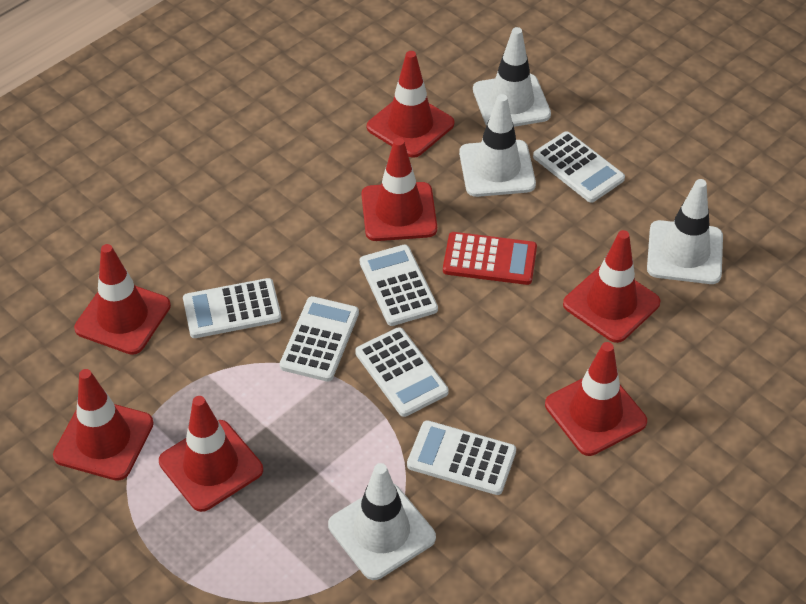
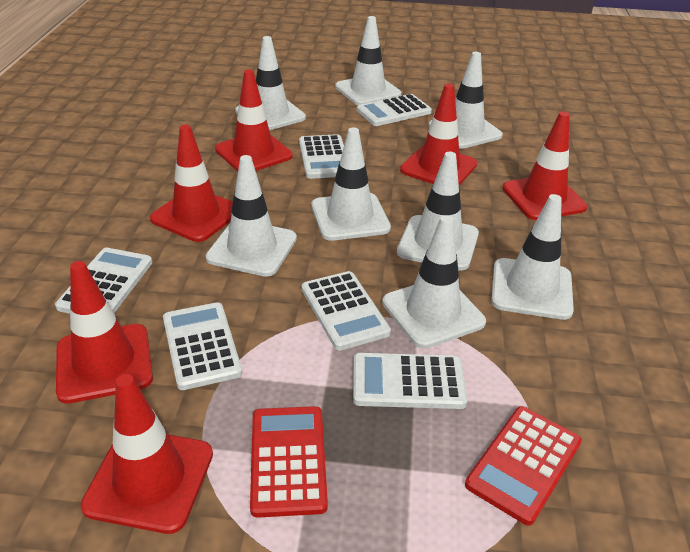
red calculator: [443,232,537,285] = 1 -> [250,406,328,518] [465,406,582,526] = 2
red traffic cone: [53,369,154,481] [74,244,171,355] [159,396,263,512] [362,138,437,241] [367,51,454,158] [545,342,647,456] [563,230,660,343] = 7 -> [56,261,153,404] [80,374,213,534] [150,125,233,242] [215,70,293,172] [400,83,477,185] [502,112,587,220] = 6
white traffic cone: [328,463,436,580] [459,94,536,197] [473,27,551,127] [647,179,723,284] = 4 -> [206,155,297,277] [235,36,306,130] [311,127,391,241] [335,16,401,105] [382,215,486,349] [397,152,479,271] [429,52,503,149] [491,194,574,320] = 8

